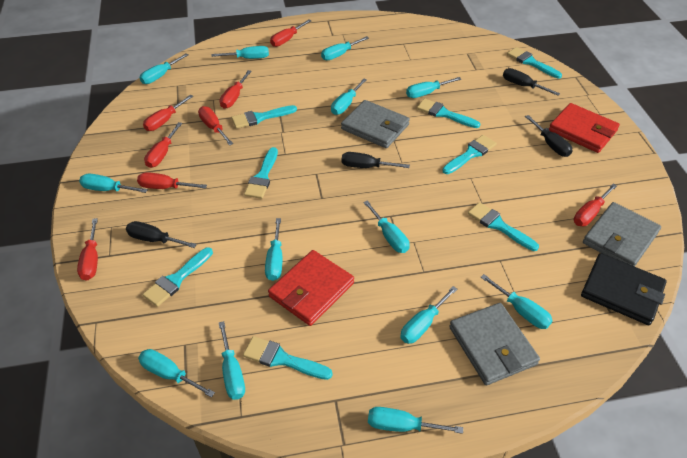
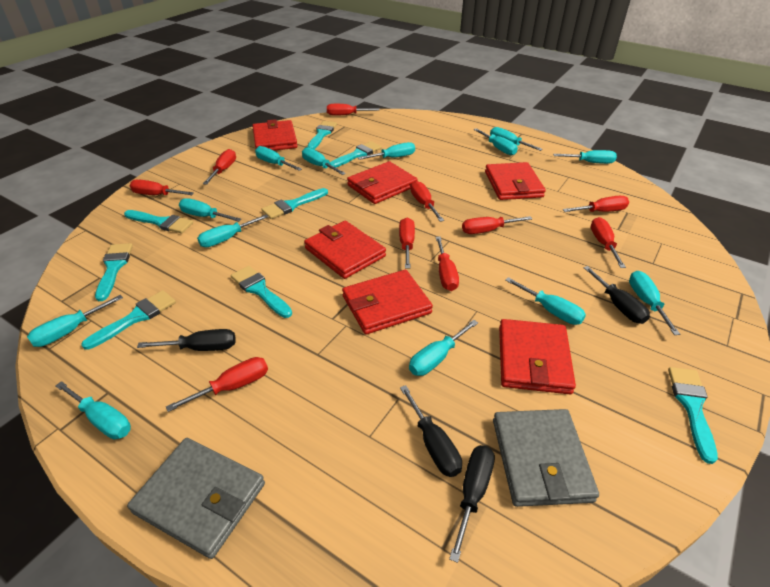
black wallet: [581,253,667,325] = 1 -> none = 0
grey wallet: [341,100,410,148] [449,303,540,385] [583,202,661,267] = 3 -> [127,438,265,559] [493,409,599,507] = 2
red screwdriver: [77,218,98,281] [137,172,207,189] [143,95,193,131] [144,122,182,168] [198,106,233,145] [220,70,252,109] [270,20,311,47] [574,184,617,226] = 8 -> [130,180,194,195] [166,357,268,412] [203,149,236,185] [327,104,379,115] [399,218,415,269] [411,181,444,222] [436,237,459,291] [462,216,532,234] [563,196,629,212] [591,217,626,268] = 10
red wallet: [268,250,354,326] [549,103,620,153] = 2 -> [253,119,298,151] [304,221,386,279] [342,270,433,334] [347,161,418,204] [485,162,546,200] [499,319,576,394] = 6

